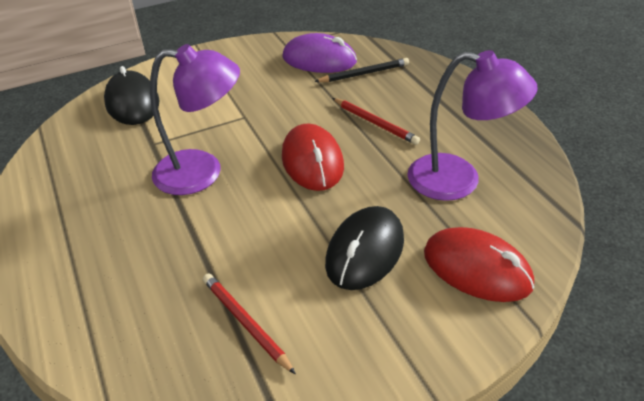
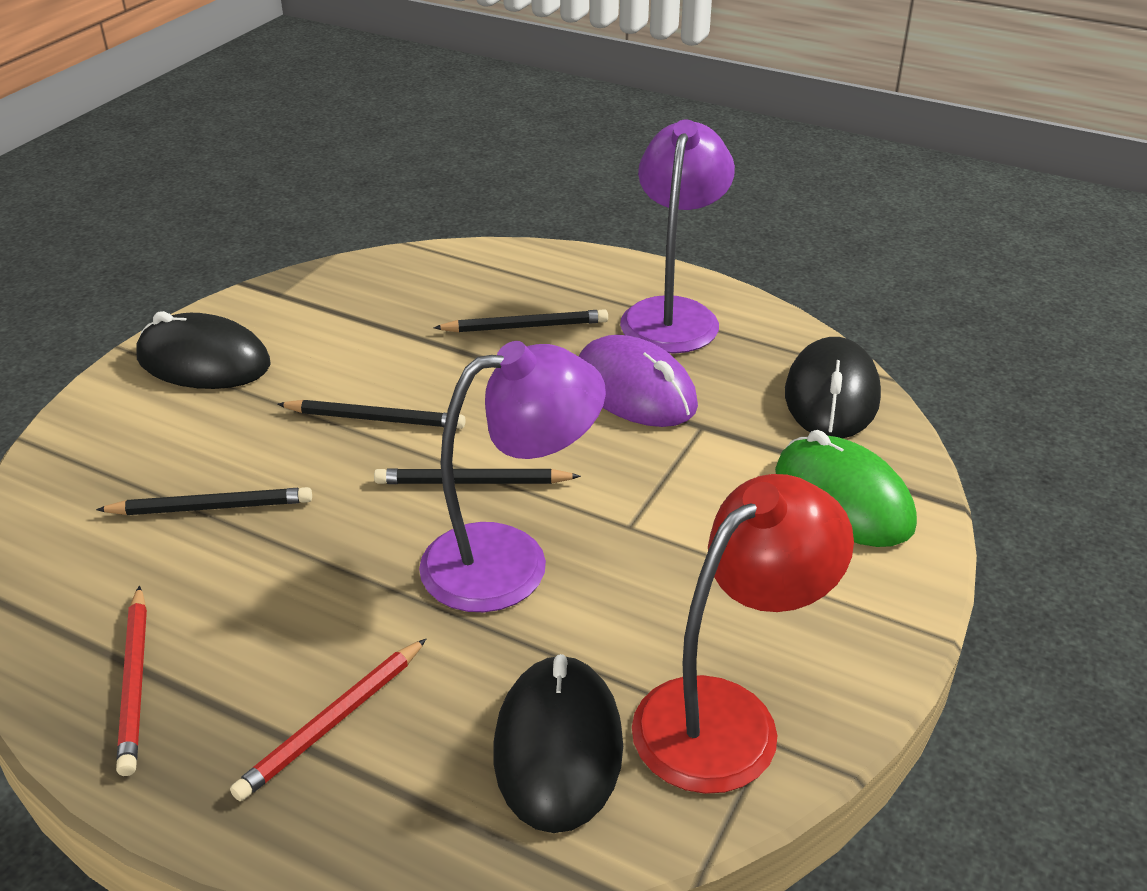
black mouse: [104,66,160,125] [325,206,404,290] = 2 -> [136,311,271,389] [493,654,623,833] [785,337,881,439] = 3
black pencil: [314,58,409,82] = 1 -> [96,487,312,515] [277,400,466,429] [374,469,581,484] [434,309,608,332] = 4
green mouse: none = 0 -> [775,430,917,547] = 1
red lamp: none = 0 -> [632,474,854,794] = 1
red mouse: [282,124,344,191] [424,227,534,302] = 2 -> none = 0

